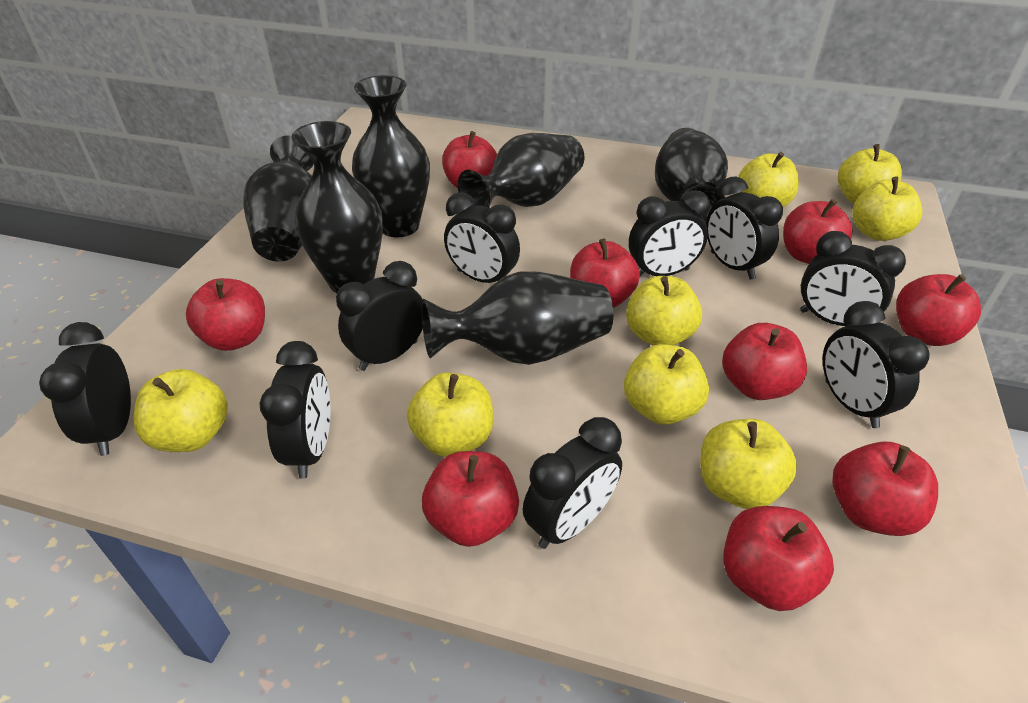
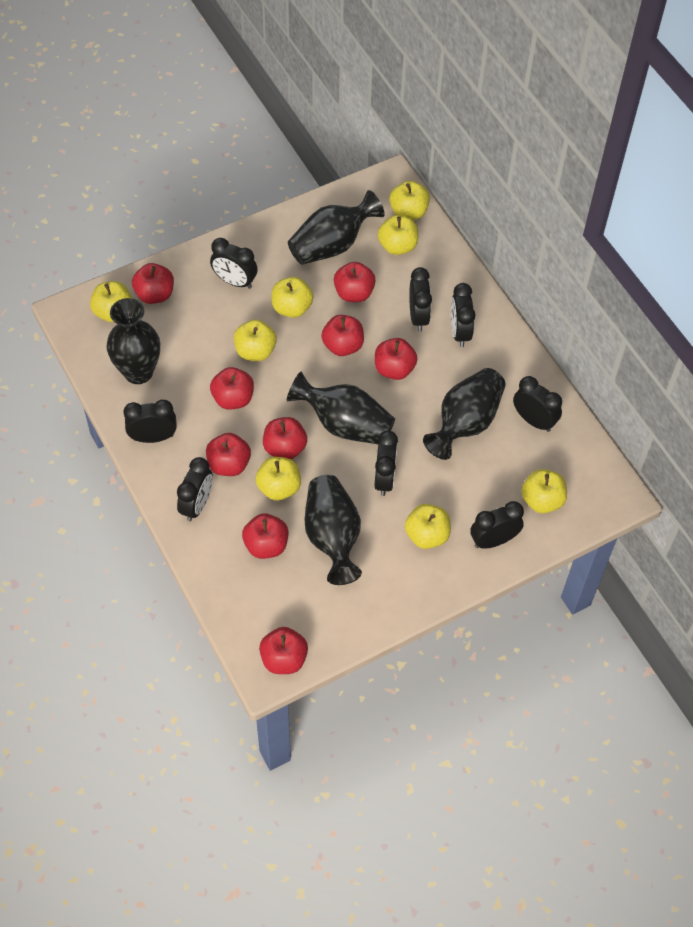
black clock: [39,322,131,456] [259,341,331,479] [336,261,423,371] [444,192,520,283] [523,417,622,549] [629,190,710,276] [706,176,783,280] [800,231,906,326] [823,301,930,428] = 9 -> [124,400,177,443] [177,457,213,521] [210,238,258,289] [374,430,398,496] [409,267,432,332] [451,283,475,347] [470,501,524,549] [513,376,562,432] = 8
black vase: [243,135,314,262] [291,121,383,293] [352,75,430,237] [422,271,613,365] [458,133,584,207] [655,128,728,223] = 6 -> [106,298,160,384] [287,372,395,444] [288,190,385,265] [305,475,362,585] [423,368,506,460] = 5

